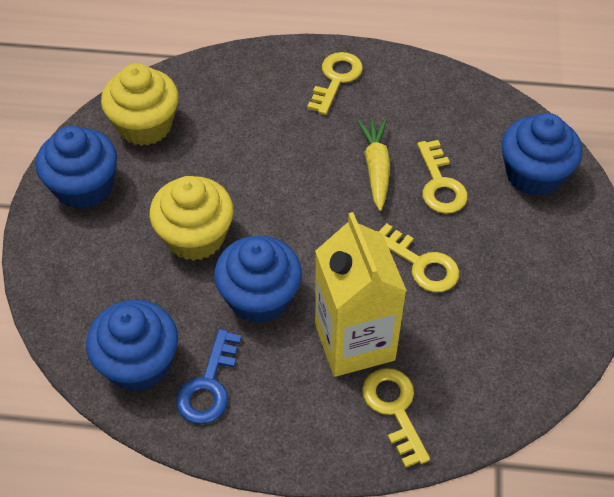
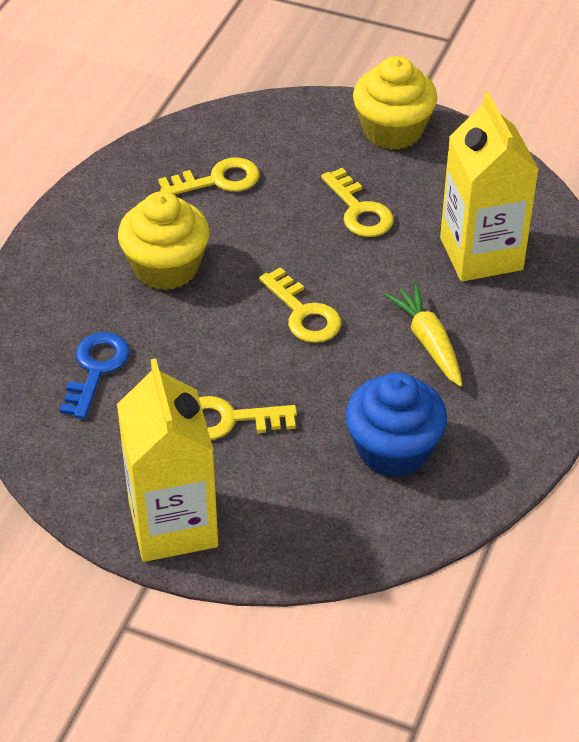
blue cupcake: [36,126,117,209] [86,300,178,392] [214,236,302,324] [501,113,582,196] = 4 -> [345,372,447,477] = 1
yellow carton: [315,212,407,377] = 1 -> [117,358,218,562] [440,92,539,282] = 2

